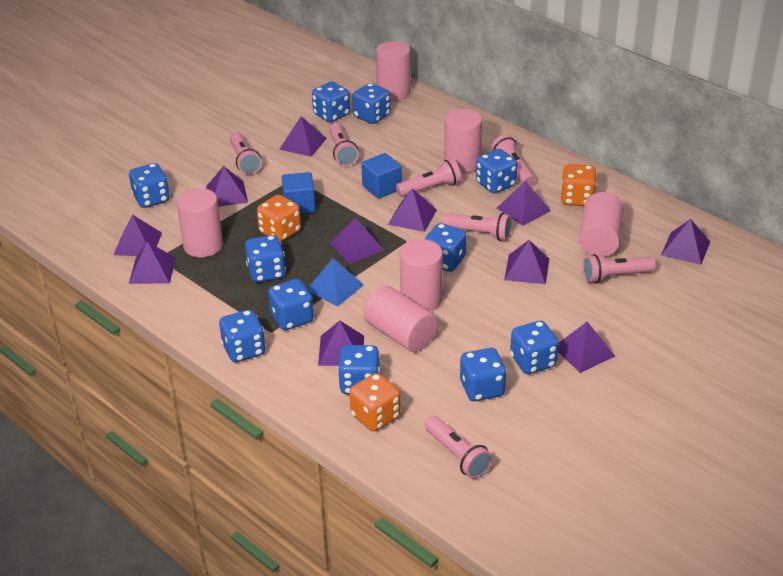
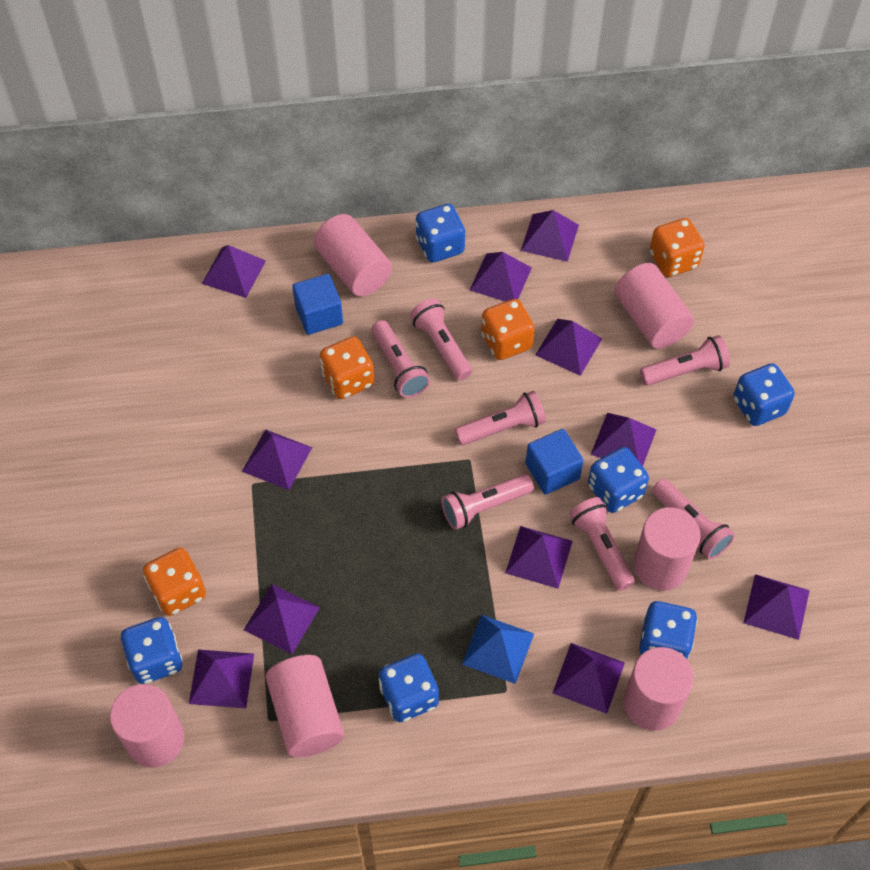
blue dice: [129,163,170,208] [219,310,266,362] [245,235,286,282] [268,279,314,330] [312,82,350,122] [338,345,380,394] [352,83,390,124] [425,223,467,272] [460,348,507,401] [476,149,517,193] [510,321,559,374] = 11 -> [121,617,183,684] [379,654,439,722] [415,204,465,262] [588,447,649,513] [639,601,698,659] [734,363,795,426] = 6
orange dice: [257,195,301,242] [349,373,401,431] [561,164,597,206] = 3 -> [143,548,206,616] [320,336,374,399] [481,299,535,360] [650,218,705,277] = 4

